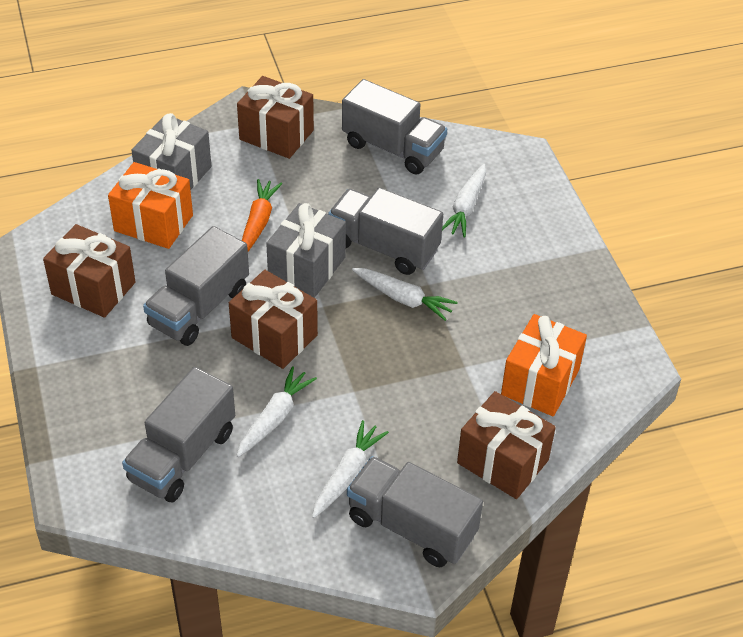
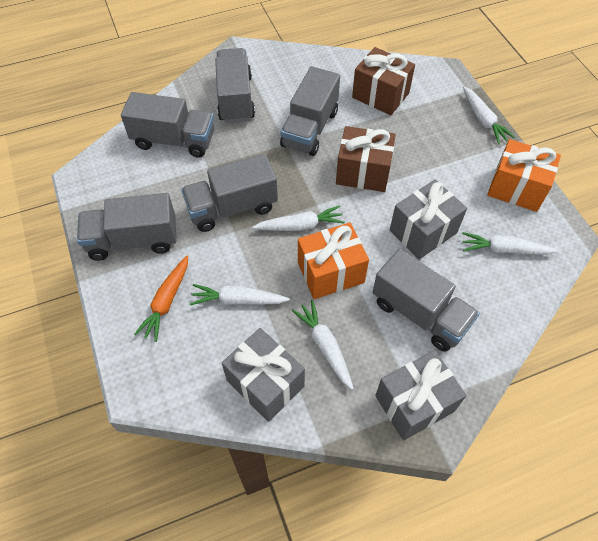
brown gift: [43,224,136,318] [229,270,318,369] [237,76,314,159] [457,391,556,499] = 4 -> [336,126,396,192] [352,47,415,115] = 2
grey gift: [131,113,211,190] [266,203,346,298] = 2 -> [222,328,305,422] [375,350,467,440] [390,179,467,259] = 3
grey truck: [122,367,235,503] [143,226,249,346] [328,188,443,275] [342,79,447,175] [347,456,483,567] = 5 -> [77,193,176,261] [121,92,214,158] [181,154,278,232] [215,48,255,123] [280,66,340,156] [373,249,480,352] = 6
white carrot: [236,366,317,457] [312,420,389,518] [352,268,458,321] [442,164,486,237] = 4 -> [190,284,290,305] [252,205,345,231] [291,300,354,390] [462,232,558,255] [463,86,516,144] = 5

